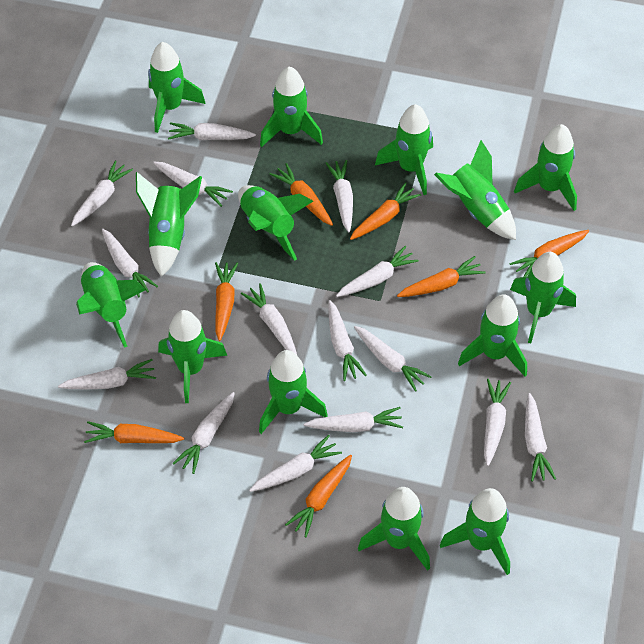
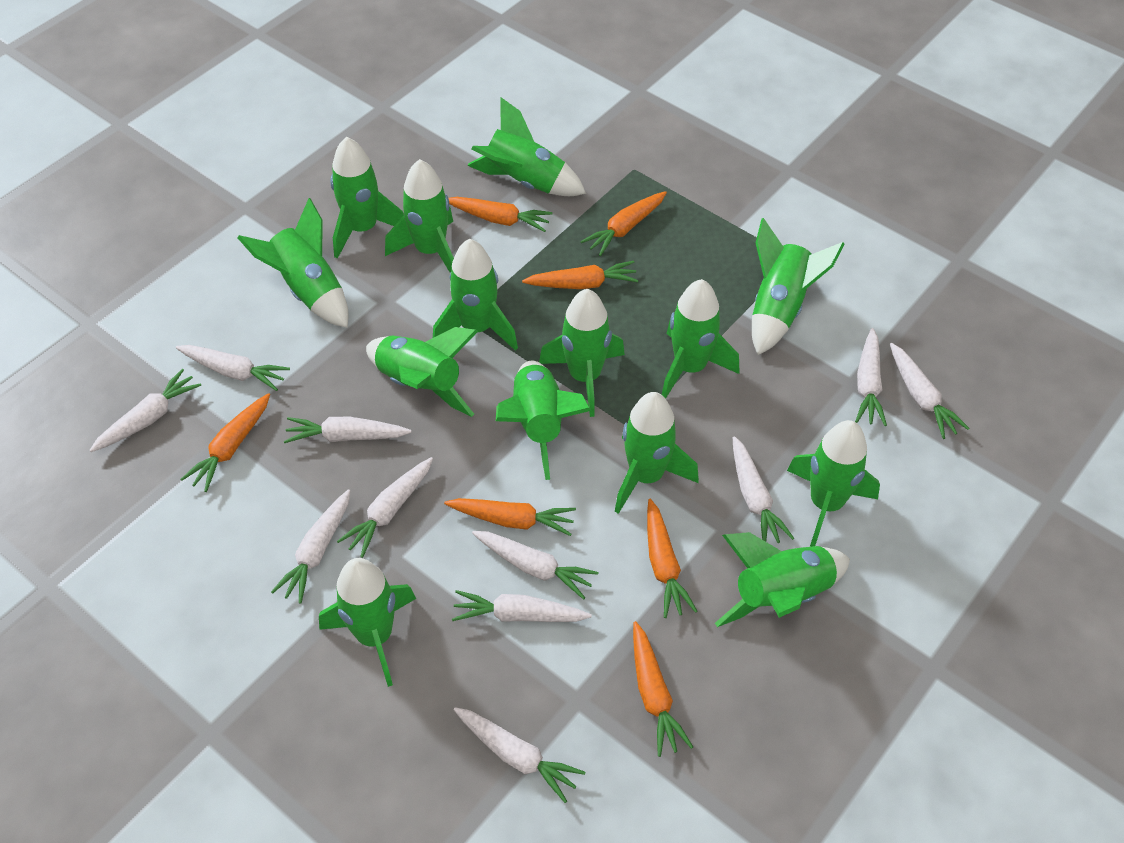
white carrot: [58,359,156,390] [71,161,133,226] [102,229,158,298] [153,162,233,207] [168,122,256,140] [173,392,235,474] [241,283,297,355] [249,435,342,492] [304,407,403,432] [326,160,353,232] [328,300,367,381] [336,246,419,297] [354,326,432,392] [484,379,511,466] [525,393,556,482] = 15 -> [89,369,201,452] [176,345,290,391] [271,489,350,604] [284,417,411,443] [337,457,433,558] [452,590,592,622] [454,707,585,803] [472,531,599,600] [733,436,794,543] [855,328,887,426] [890,343,970,439] = 11

